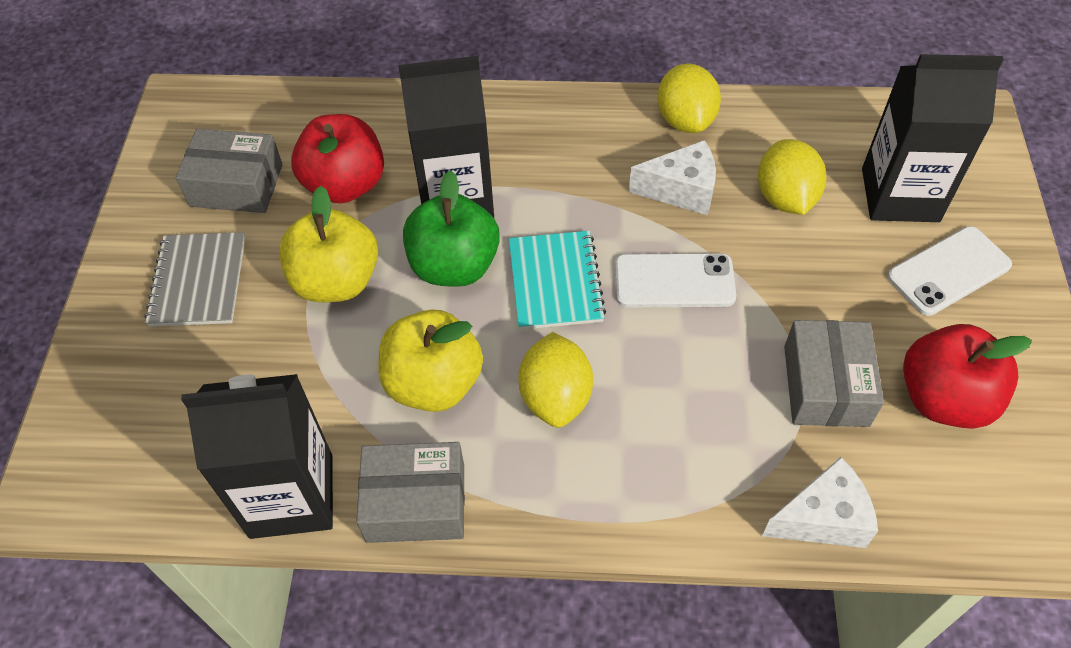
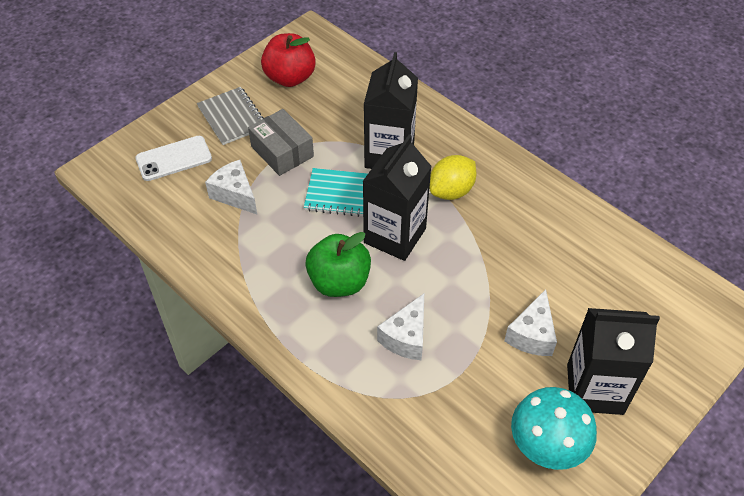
grey box: [176,129,283,213] [356,442,465,543] [784,320,884,427] = 3 -> [248,109,314,176] = 1
red apple: [291,114,384,203] [903,324,1032,429] = 2 -> [261,33,316,87] = 1
turquoise mushroom: none = 0 -> [511,387,597,470] = 1
white cheese: [629,140,716,215] [762,457,878,548] = 2 -> [205,160,257,214] [377,294,424,360] [504,289,557,356] = 3
white phone: [615,253,736,307] [887,226,1012,316] = 2 -> [135,136,212,181] = 1
yellow apple: [279,186,378,302] [378,310,483,412] = 2 -> none = 0
yellow lemon: [518,332,593,428] [658,64,721,133] [758,139,826,215] = 3 -> [429,155,476,200] = 1

